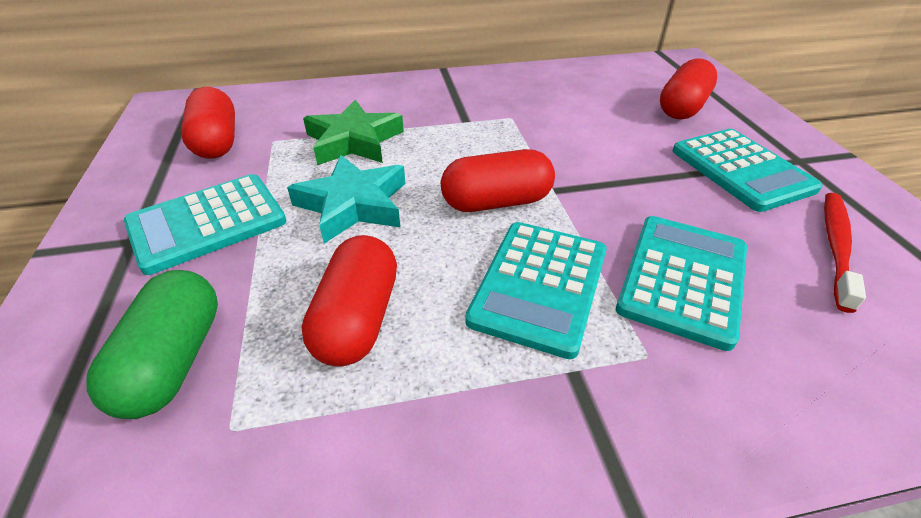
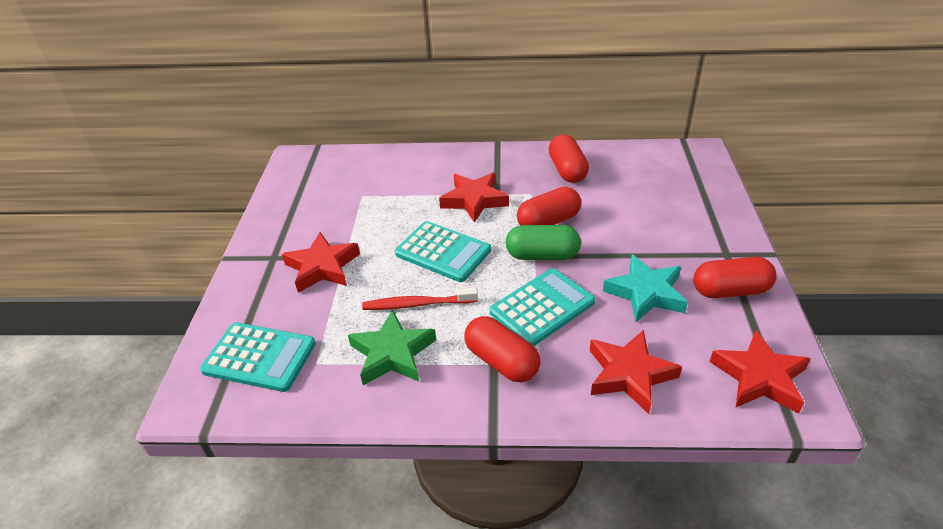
red star: none = 0 -> [282,232,360,293] [439,173,509,223] [589,330,682,414] [709,330,811,413] = 4
turquoise calculator: [124,174,286,275] [465,222,607,359] [616,216,747,351] [672,129,823,212] = 4 -> [200,323,316,392] [395,221,491,282] [490,268,595,346] = 3

